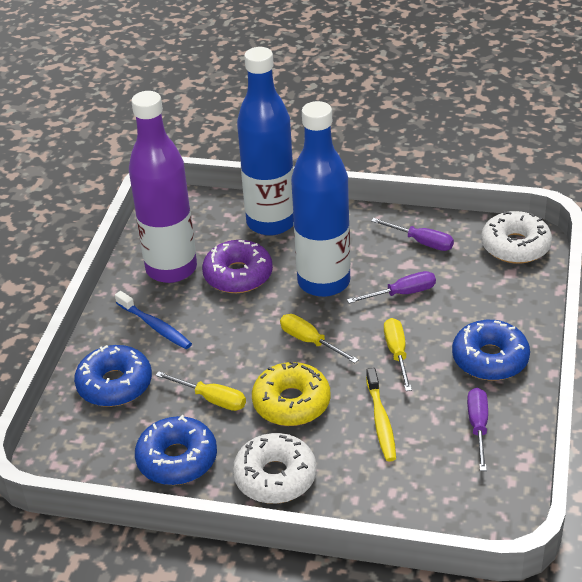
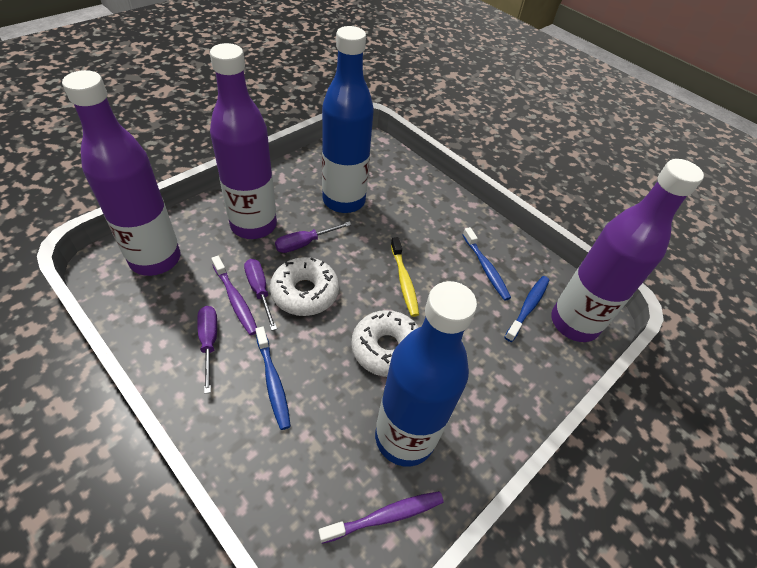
blue donut: [74,345,152,407] [135,415,217,485] [452,320,530,380] = 3 -> none = 0
blue toothbrush: [115,291,192,349] = 1 -> [255,327,291,430] [463,227,511,301] [505,276,549,342] = 3
purple bottle: [129,91,197,283] = 1 -> [62,70,180,276] [210,43,277,239] [551,159,704,342] = 3
purple donut: [202,240,273,293] = 1 -> none = 0
purple toothbrush: none = 0 -> [211,256,257,335] [319,491,444,544] = 2
yellow donut: [252,361,331,426] = 1 -> none = 0
yellow screwdriver: [156,371,246,411] [280,314,359,363] [384,318,412,391] = 3 -> none = 0

